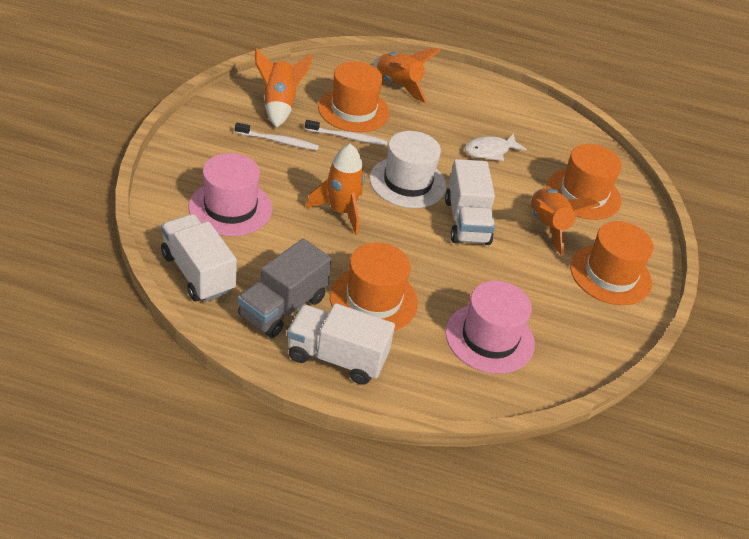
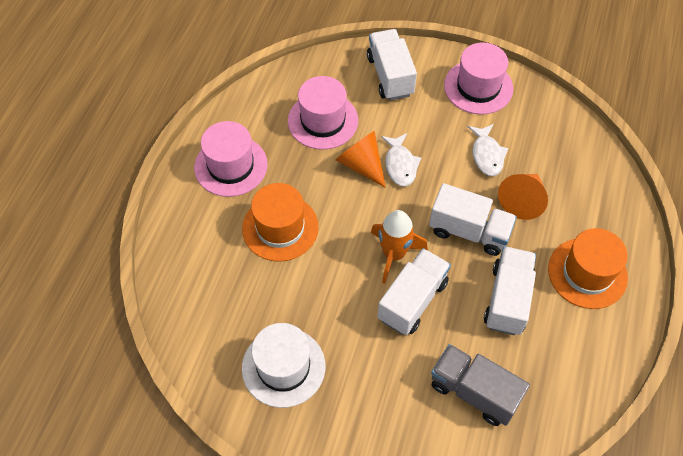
orange cone: none = 0 -> [335,131,386,188] [498,174,548,220] = 2
orange hat: [318,62,390,132] [330,242,418,331] [547,144,622,220] [570,221,653,305] = 4 -> [242,183,319,262] [548,228,628,309] = 2
orange rocket: [255,48,312,128] [306,143,365,235] [373,49,441,103] [531,188,600,256] = 4 -> [371,210,428,284] = 1
pink hat: [189,153,272,236] [445,281,535,374] = 2 -> [194,121,268,197] [288,76,358,150] [444,42,513,115] = 3
white fish: [464,133,527,161] = 1 -> [381,133,421,187] [468,124,508,176] = 2
white toothbrush: [235,123,319,150] [305,120,388,146] = 2 -> none = 0
white truck: [161,214,237,302] [287,303,395,385] [445,159,495,245] = 3 -> [367,29,417,100] [378,248,451,335] [429,183,517,256] [484,246,536,335] = 4

